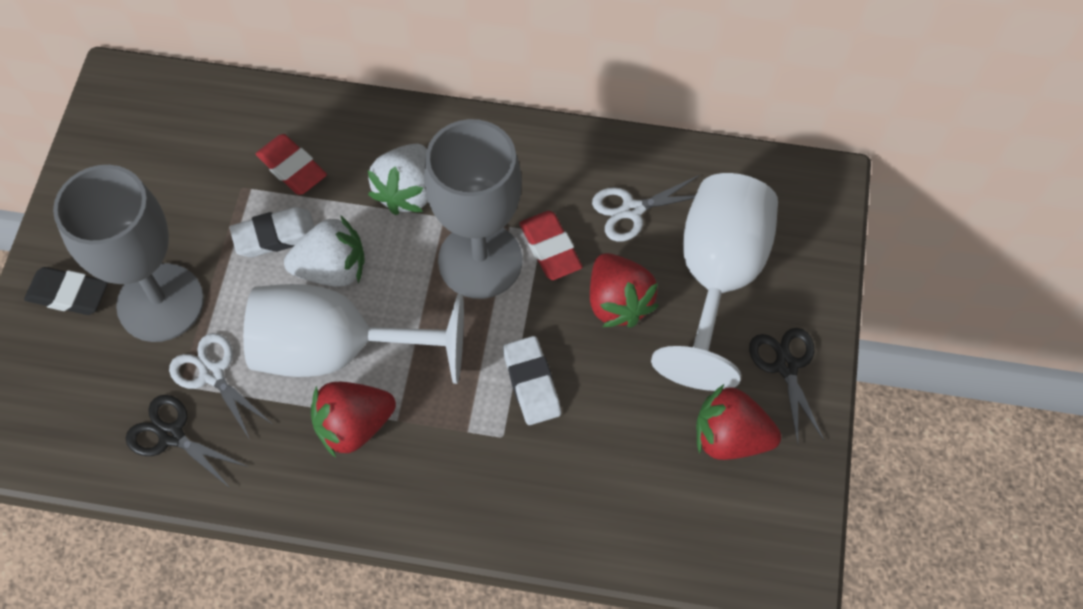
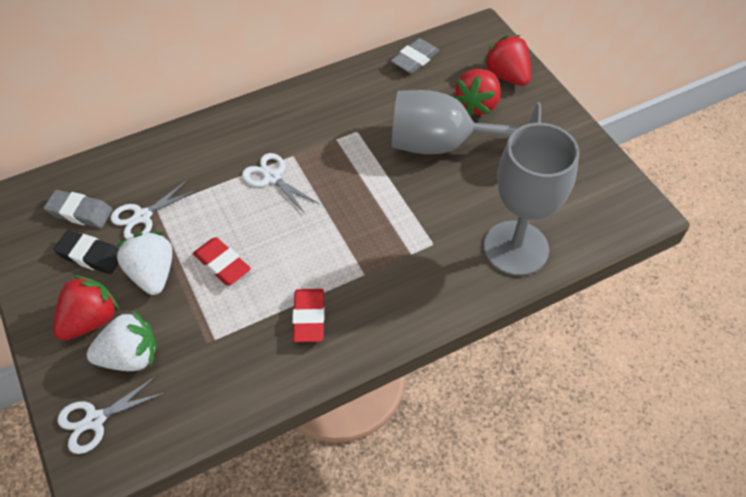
black scissors: [125,395,248,489] [749,328,824,443] = 2 -> none = 0
grey eraser: none = 0 -> [44,190,112,228] [391,38,439,74] = 2
white eraser: [229,207,314,257] [503,336,561,425] = 2 -> none = 0
white goblet: [243,284,464,384] [651,173,778,391] = 2 -> none = 0
white scissors: [169,333,272,440] [592,175,700,242] = 2 -> [57,376,164,454] [110,180,198,239] [242,153,319,214] = 3

